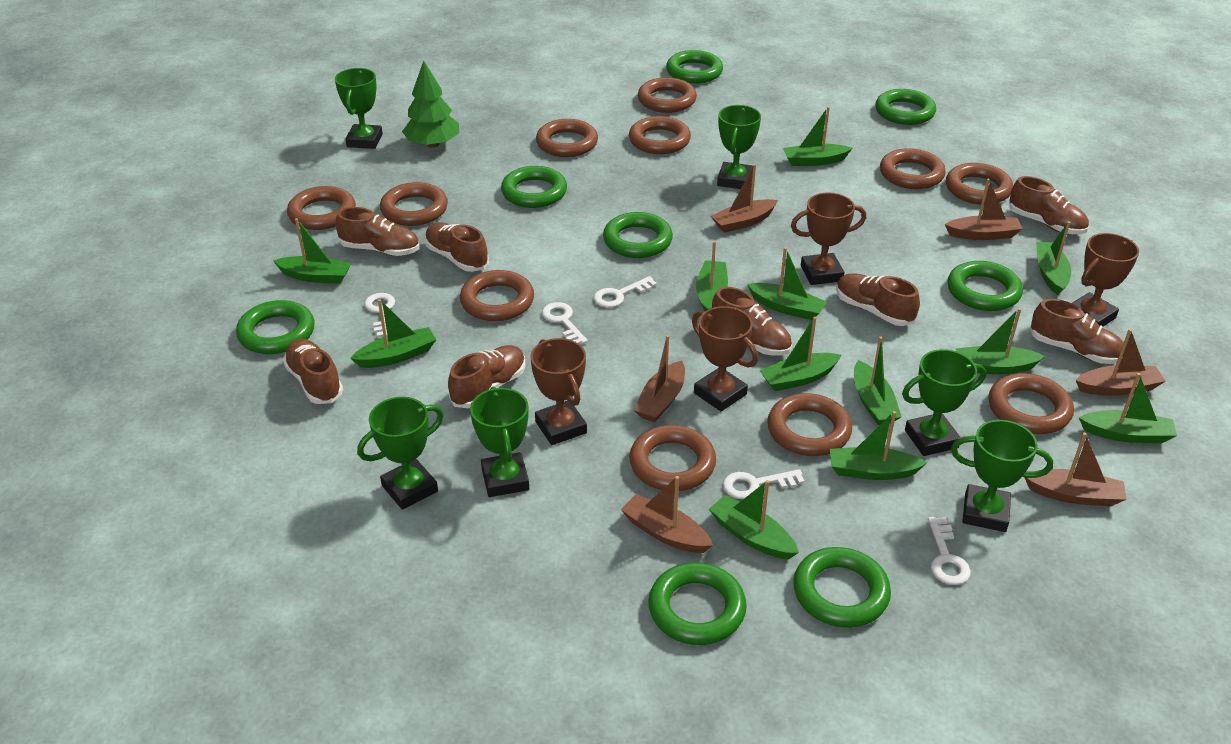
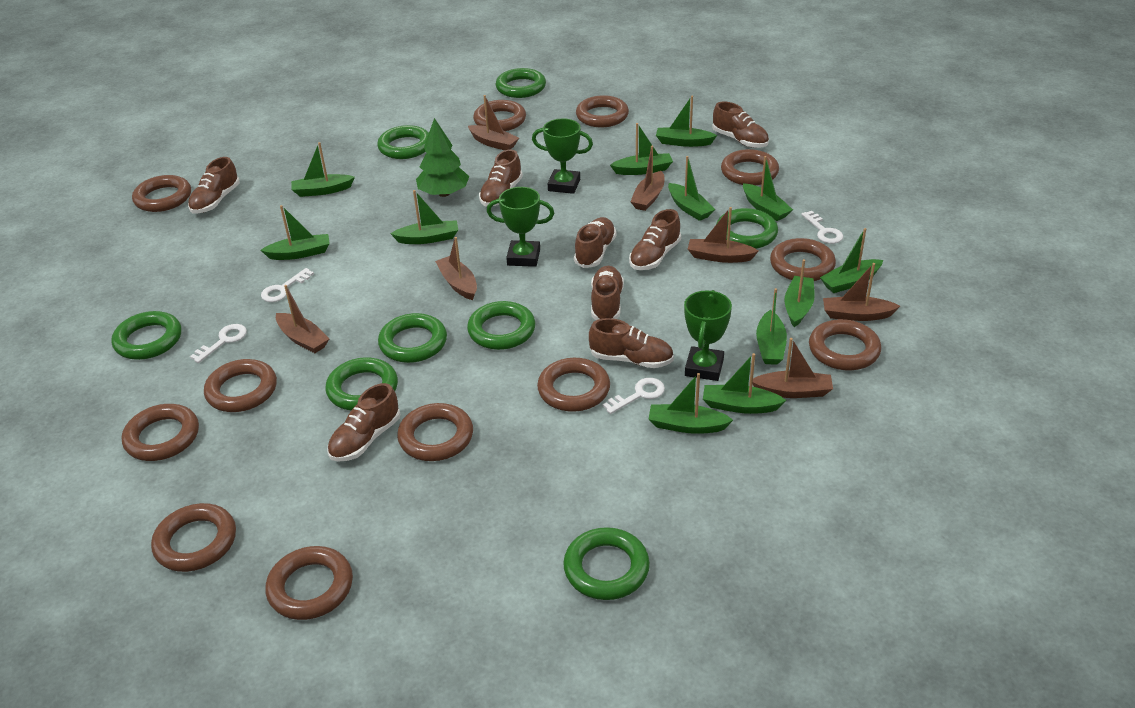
brown boat: [621,476,713,553] [634,335,685,422] [711,164,778,233] [945,179,1023,240] [1024,433,1126,506] [1076,329,1166,396] = 6 -> [276,285,330,353] [435,237,477,300] [468,95,519,150] [630,145,665,211] [688,207,758,263] [753,338,833,398] [823,263,900,321] = 7
brown ring: [287,186,356,230] [380,182,448,226] [460,270,534,321] [536,119,598,157] [629,116,691,154] [629,425,716,491] [638,77,697,113] [767,393,852,456] [880,148,946,189] [946,163,1013,205] [989,373,1074,434] = 11 -> [122,404,199,461] [132,175,191,212] [151,503,236,572] [204,359,277,412] [265,546,353,620] [397,403,473,461] [473,100,526,131] [537,358,610,412] [576,95,629,127] [721,149,779,186] [770,238,836,281] [809,319,881,370] = 12
brown trophy: [530,338,587,445] [692,306,758,412] [791,192,866,285] [1072,233,1139,327] = 4 -> none = 0
green trophy: [335,68,383,149] [357,397,444,510] [470,386,529,497] [717,105,761,189] [902,349,986,456] [951,420,1053,532] = 6 -> [487,187,554,267] [532,119,593,194] [684,290,732,381] = 3
white key: [364,293,395,338] [542,302,588,344] [594,276,657,308] [723,469,805,499] [928,517,971,585] = 5 -> [190,324,247,363] [261,268,314,302] [603,378,665,414] [801,211,843,244] = 4

